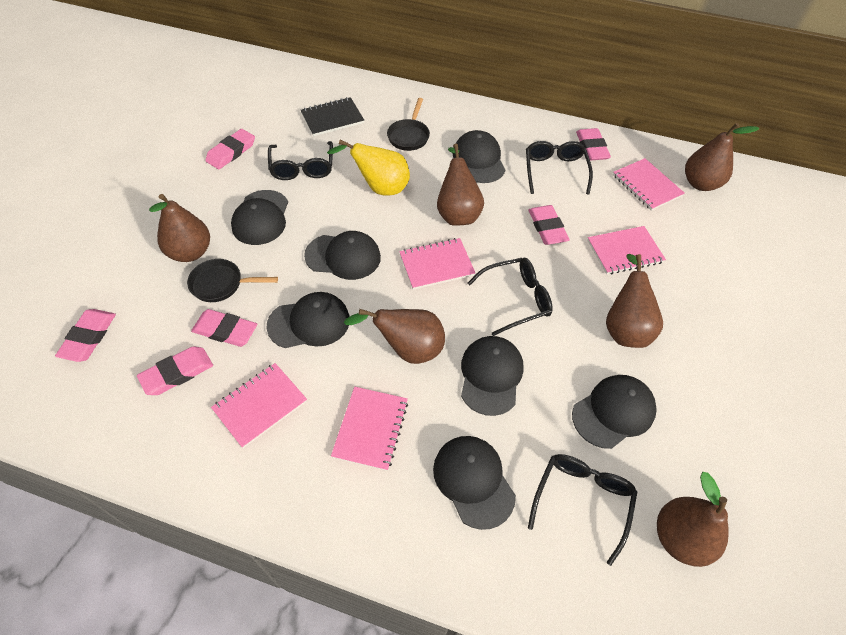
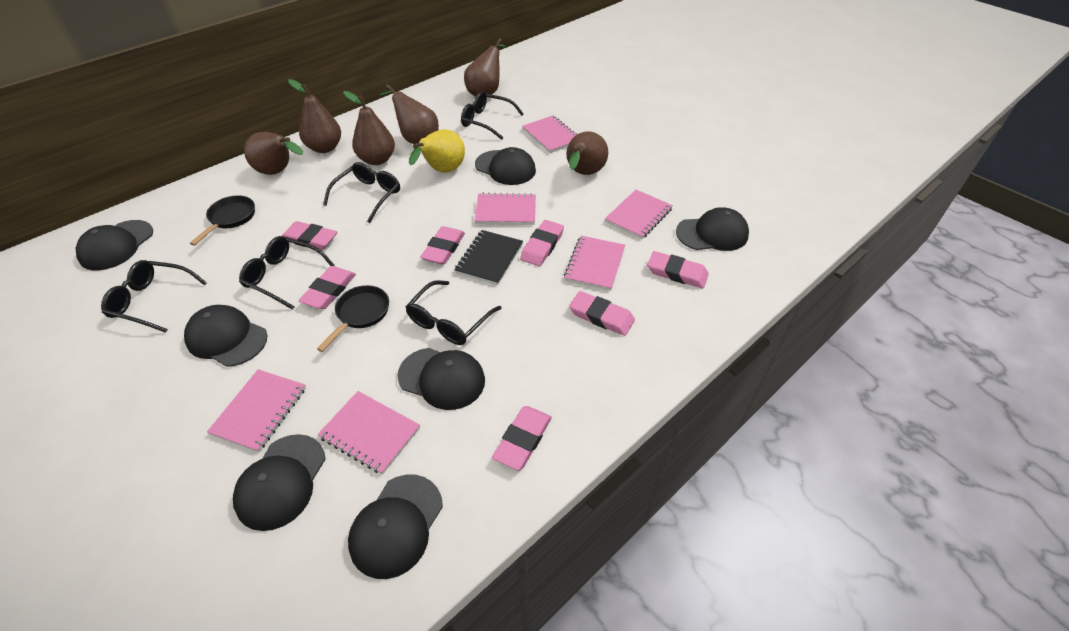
black glasses: [268,141,333,180] [468,258,553,336] [526,141,593,194] [528,454,637,566] = 4 -> [101,260,207,333] [239,236,335,310] [323,162,400,223] [405,280,501,345] [461,91,524,140] = 5
pink eraser: [55,309,116,362] [137,347,213,395] [191,309,257,347] [205,129,255,169] [528,205,569,245] [576,128,611,161] = 6 -> [282,221,337,250] [298,266,356,309] [420,226,465,264] [492,406,552,471] [520,220,564,266] [569,291,635,336] [647,251,709,288] = 7
pink notebook: [211,363,307,448] [331,387,408,471] [399,238,476,290] [587,226,666,274] [613,158,685,211] = 5 -> [207,369,306,452] [318,391,420,475] [475,193,536,225] [522,115,577,153] [564,236,625,291] [605,190,673,239] = 6

